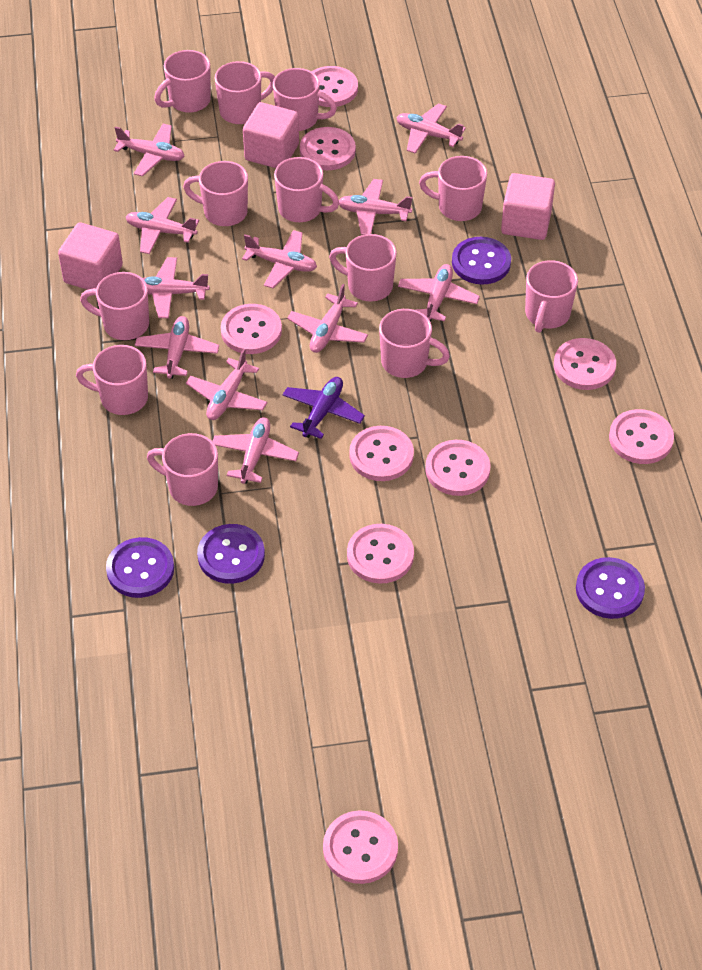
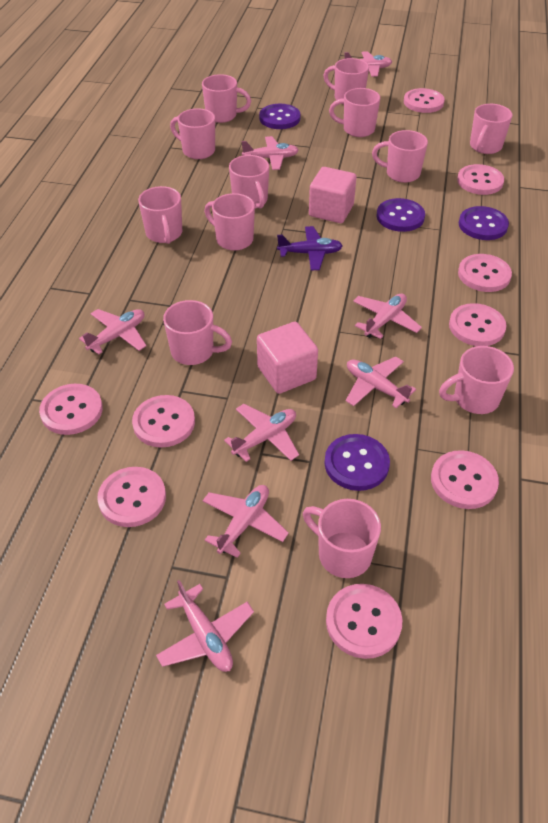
pink cube: [58,222,123,290] [243,102,299,168] [501,173,555,240] = 3 -> [257,322,318,394] [309,167,357,223] = 2
pink plane: [114,124,184,176] [126,197,199,254] [135,316,219,379] [143,257,210,318] [186,349,268,420] [212,417,299,484] [242,230,317,288] [287,284,368,353] [339,179,413,235] [396,103,466,154] [398,264,480,322] = 11 -> [79,309,146,355] [156,580,254,672] [203,485,289,558] [224,404,299,462] [241,136,299,170] [344,51,392,77] [346,357,416,408] [353,294,422,339] = 8

